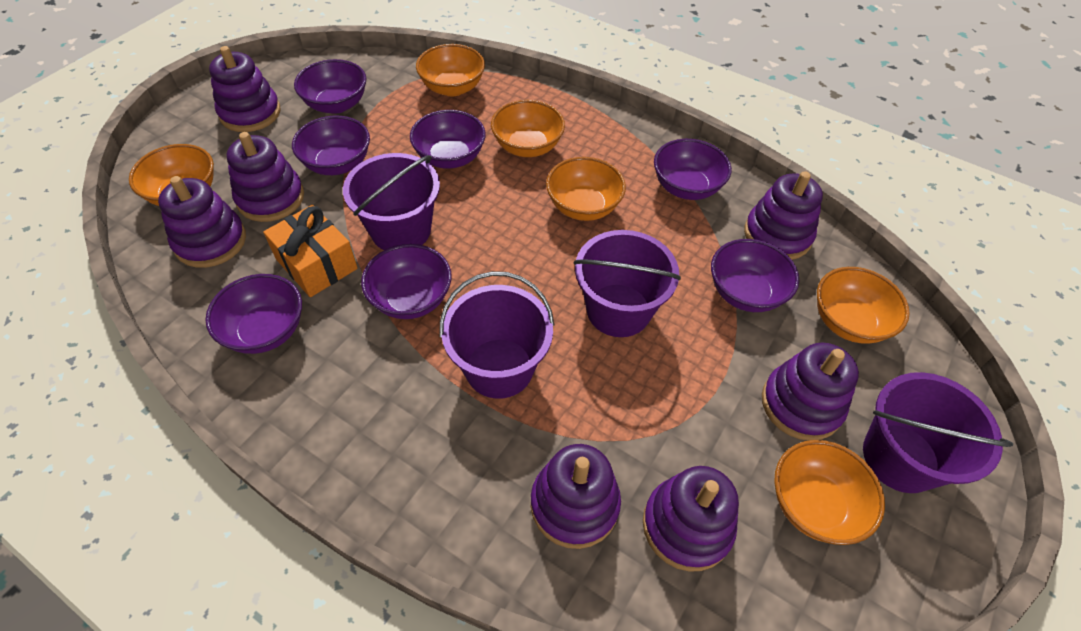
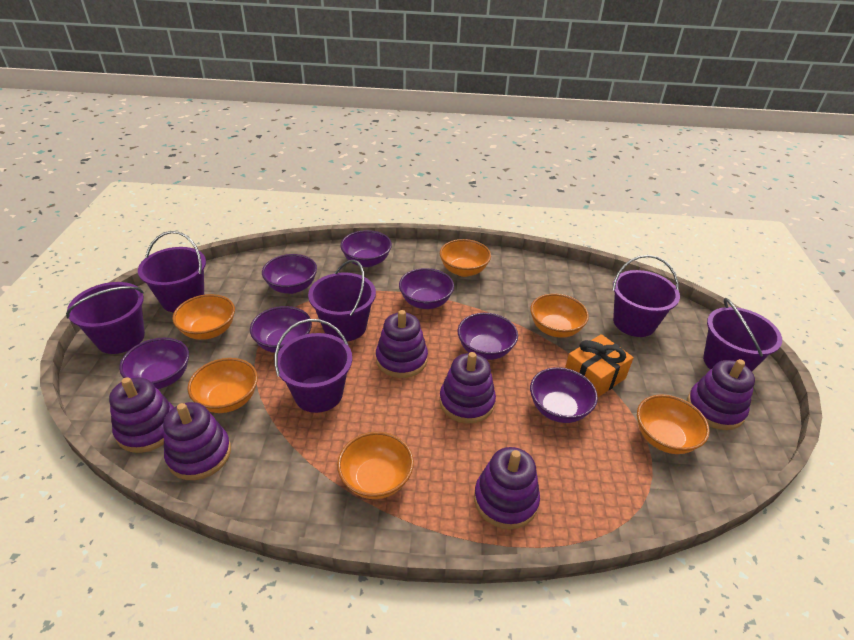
purple bucket: [343,153,440,250] [440,271,554,399] [573,230,681,337] [863,372,1013,493] = 4 -> [66,282,145,354] [138,231,206,313] [275,319,352,413] [308,260,376,341] [612,255,680,337] [703,298,782,371] = 6
purple stacking toy: [158,176,246,268] [209,46,280,132] [227,132,304,222] [531,444,621,549] [643,466,739,572] [744,171,823,260] [762,343,859,441] = 7 -> [109,377,174,453] [163,402,231,480] [376,310,428,378] [439,352,496,423] [474,447,540,529] [687,359,755,430] = 6

